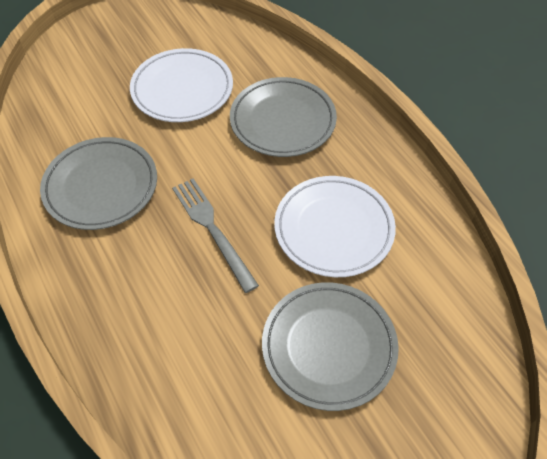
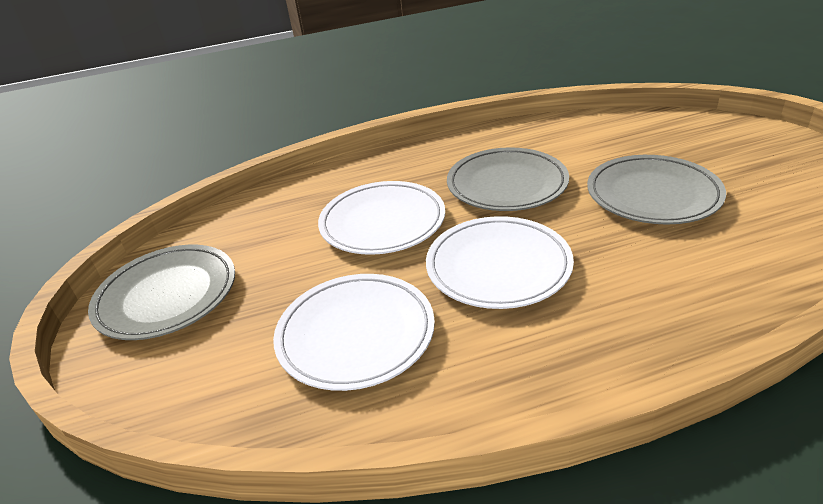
grey fork: [172,178,259,293] = 1 -> none = 0
white plate: [130,48,233,122] [274,176,396,277] = 2 -> [273,274,435,391] [318,181,445,255] [426,216,574,309] = 3

